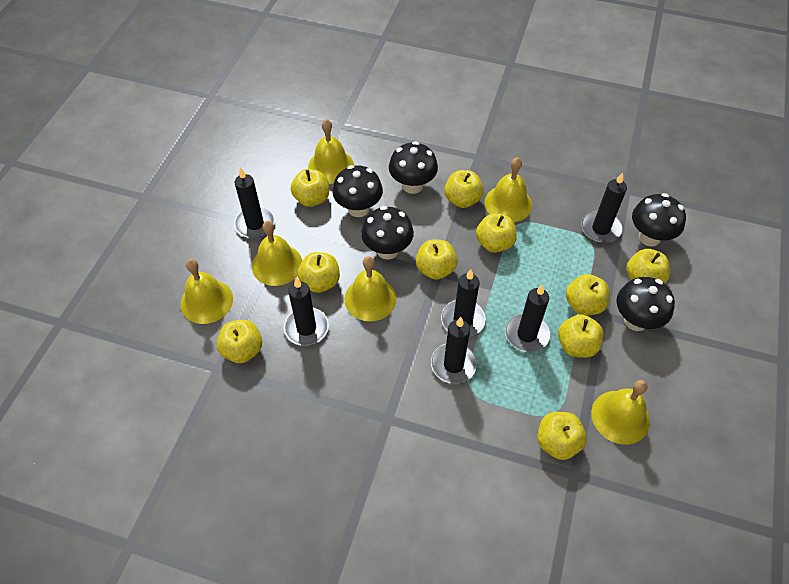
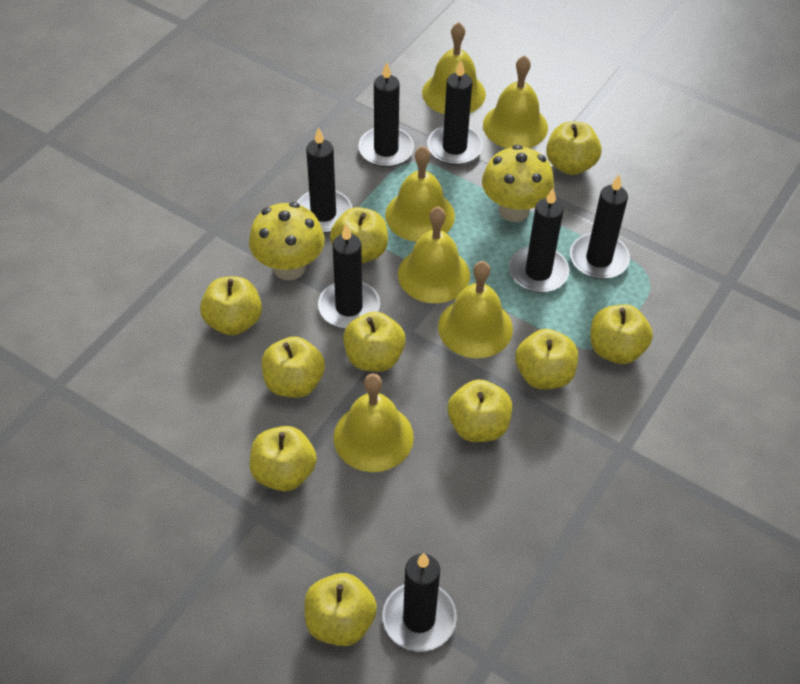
black candle: [234,167,275,238] [284,277,329,346] [431,317,477,384] [441,269,486,337] [505,284,550,352] [581,173,627,243] = 6 -> [297,127,352,233] [318,224,380,329] [358,62,414,167] [382,553,457,652] [427,61,483,165] [509,188,569,293] [570,175,630,279] = 7
black mushroom: [332,165,383,217] [361,206,414,260] [389,141,438,194] [617,277,675,331] [632,193,686,247] = 5 -> none = 0
yellow mushroom: none = 0 -> [249,202,325,280] [482,145,554,222] = 2

